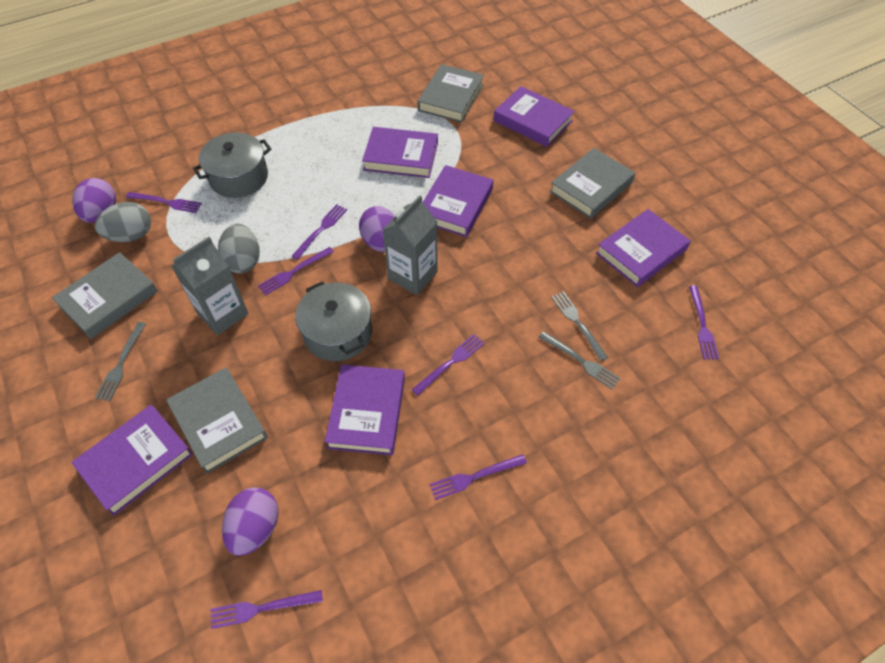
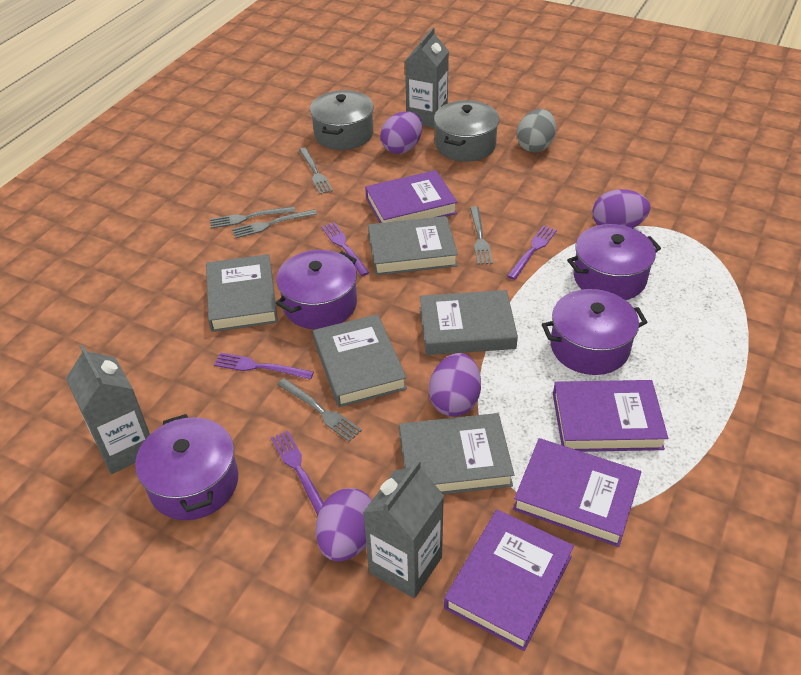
grey book: [52,252,158,339] [166,368,268,474] [417,64,484,123] [550,148,635,219] = 4 -> [206,254,278,332] [313,314,407,407] [368,216,458,275] [399,413,514,494] [420,290,518,355] = 5
grey carton: [171,237,249,335] [382,195,438,295] = 2 -> [66,344,150,474] [363,460,444,598] [405,27,449,128] = 3
grey egg: [95,202,151,242] [218,224,260,274] = 2 -> [517,109,556,152] = 1
grey fork: [95,322,146,401] [539,331,621,389] [551,291,608,361] = 3 -> [210,207,295,228] [232,209,317,238] [277,378,362,442] [299,148,333,194] [470,206,493,265] = 5
purple book: [71,404,193,516] [325,365,405,455] [362,127,438,178] [423,165,494,237] [493,86,575,147] [596,209,691,287] = 6 -> [365,170,457,223] [444,509,574,651] [513,438,641,547] [553,380,668,452] = 4
purple egg: [72,178,116,223] [222,487,279,556] [359,206,395,252] = 3 -> [316,488,372,562] [380,111,422,154] [429,353,481,417] [593,189,650,228] = 4
purple fork: [126,192,202,213] [211,590,323,629] [258,247,334,295] [291,204,347,260] [412,334,485,396] [430,454,527,500] [689,286,719,360] = 7 -> [214,353,314,380] [271,431,324,516] [321,222,369,276] [507,225,557,280] = 4
purple pot: none = 0 -> [135,414,238,520] [276,250,357,329] [542,289,648,375] [567,224,661,300] = 4

